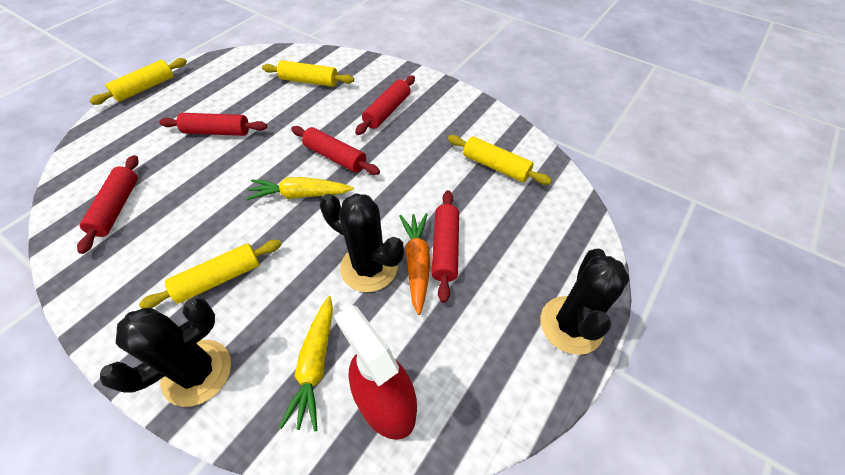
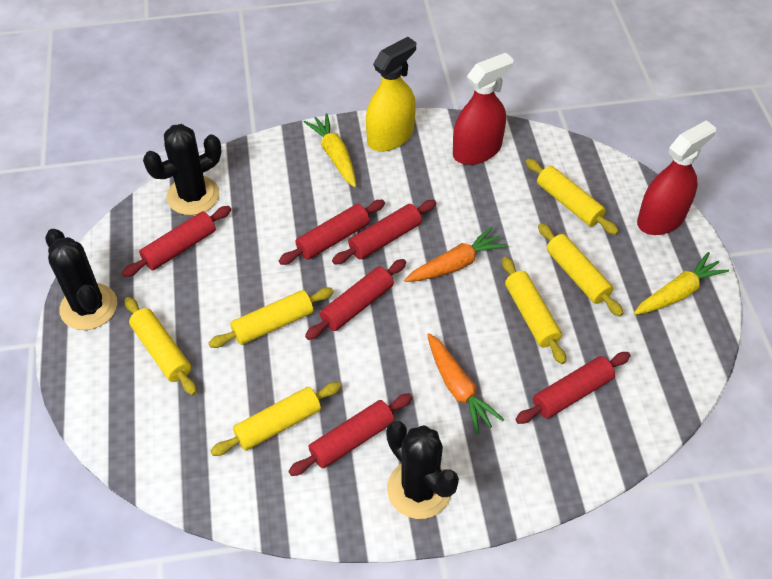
orange carrot: [399,213,430,315] = 1 -> [404,227,508,282] [427,333,504,434] = 2
red rolling pin: [77,155,139,254] [159,113,267,136] [291,126,380,175] [355,75,415,135] [431,190,459,303] = 5 -> [122,206,231,277] [279,200,385,265] [288,393,412,476] [305,259,406,340] [332,200,436,265] [515,352,630,424] = 6
red spray bottle: [334,305,417,440] = 1 -> [453,53,514,165] [637,120,716,235] = 2
yellow rolling pin: [90,58,187,105] [139,240,282,309] [262,60,354,87] [448,135,552,185] = 4 -> [125,297,197,395] [209,287,334,348] [211,382,341,456] [502,257,566,364] [526,159,619,235] [538,223,623,317] = 6
yellow spray bottle: none = 0 -> [366,37,416,151] = 1

